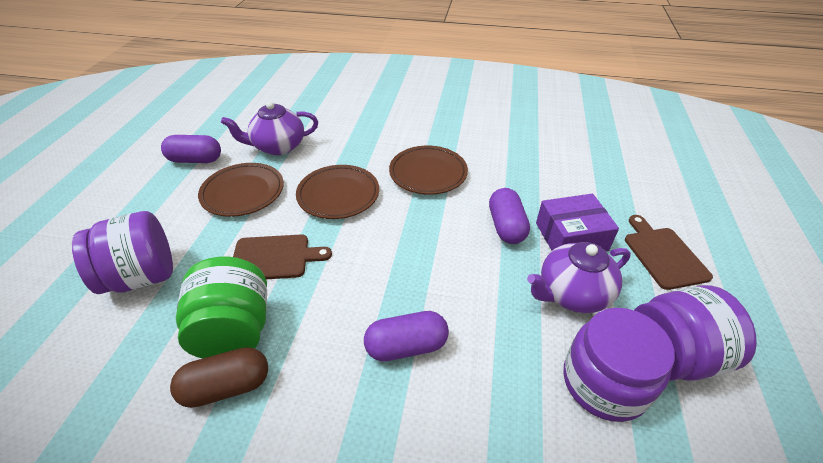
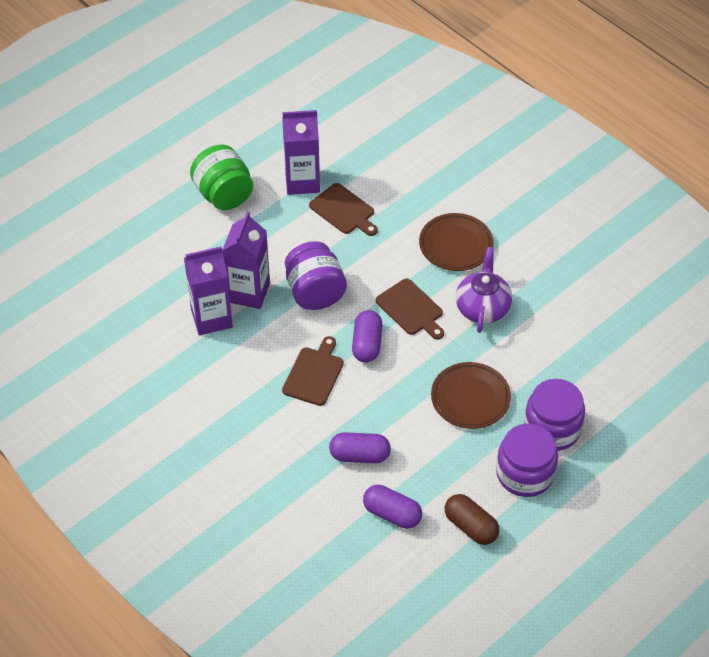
brown cutting board: [233,234,332,279] [625,215,713,290] = 2 -> [282,336,344,406] [309,183,378,236] [376,279,444,340] = 3
brown plate: [198,163,284,217] [296,165,379,219] [389,146,468,195] = 3 -> [419,213,494,271] [431,362,511,429] = 2
purple box: [536,194,619,251] = 1 -> none = 0
purple carton: none = 0 -> [184,246,233,335] [222,211,270,309] [282,110,320,195] = 3
purple teapot: [221,101,318,155] [527,242,631,313] = 2 -> [456,247,512,333] = 1

